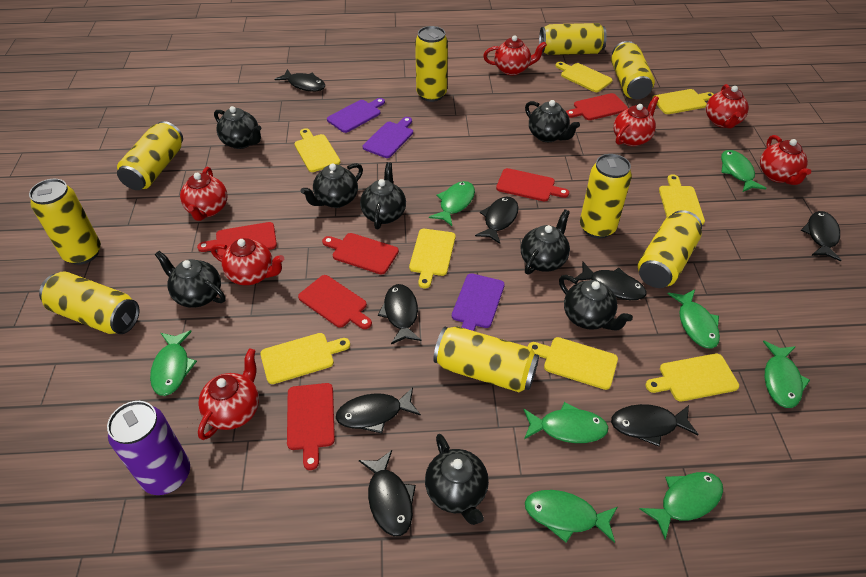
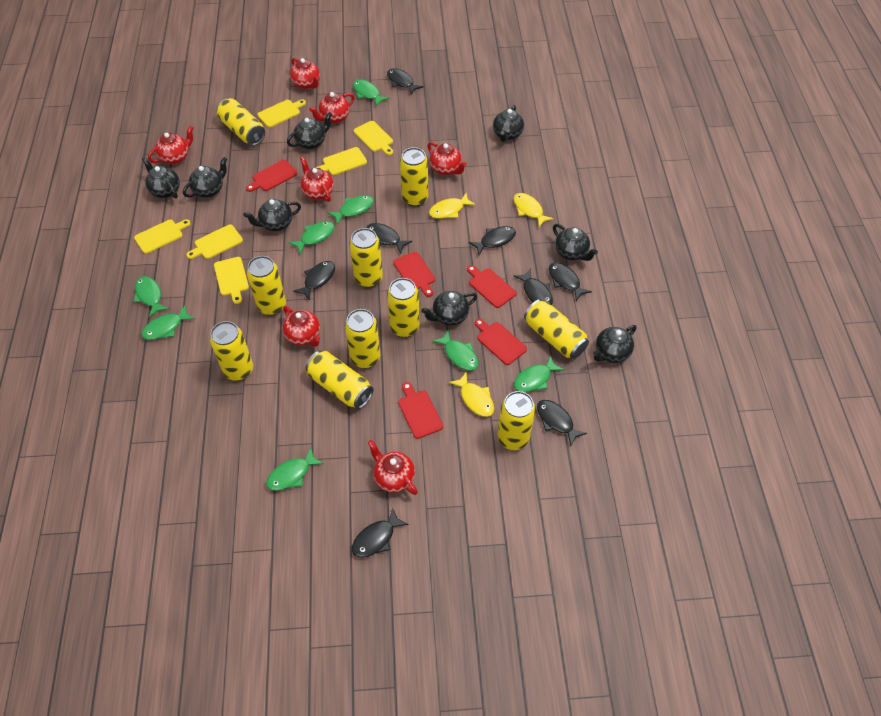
purple can: [107,401,190,495] = 1 -> none = 0
purple cutting board: [327,98,385,133] [363,117,413,158] [452,273,505,331] = 3 -> none = 0
red cutting board: [197,222,277,257] [287,383,335,470] [298,275,372,329] [322,233,399,274] [496,168,569,202] [566,93,628,120] = 6 -> [246,160,298,192] [393,252,435,297] [398,382,443,439] [467,265,517,308] [475,319,527,365] = 5
yellow can: [29,179,101,265] [39,271,139,334] [117,121,183,190] [415,26,448,102] [433,326,539,392] [539,23,607,55] [580,154,632,238] [611,41,655,99] [638,210,702,288] = 9 -> [210,321,253,381] [217,99,265,145] [247,256,286,315] [306,351,374,409] [345,309,380,368] [350,228,383,288] [387,278,420,337] [400,147,428,207] [498,391,536,450] [524,299,589,359] = 10
yellow cutting board: [260,333,350,384] [294,128,340,172] [409,229,455,288] [528,337,618,390] [556,62,612,92] [645,354,739,402] [652,89,714,114] [659,174,705,225] = 8 -> [134,219,191,254] [187,224,243,259] [214,257,249,304] [257,99,306,127] [316,147,367,175] [354,121,393,155] = 6
yellow fish: none = 0 -> [429,193,476,219] [449,371,494,417] [514,193,554,227] = 3

